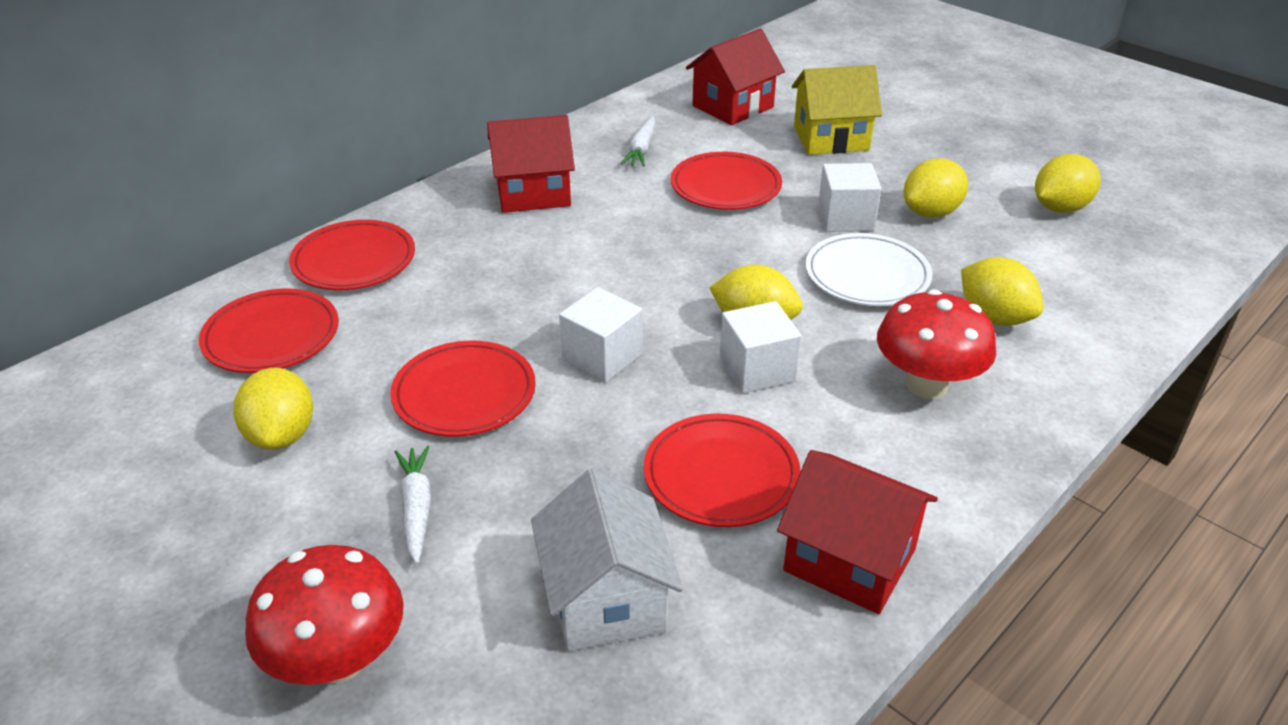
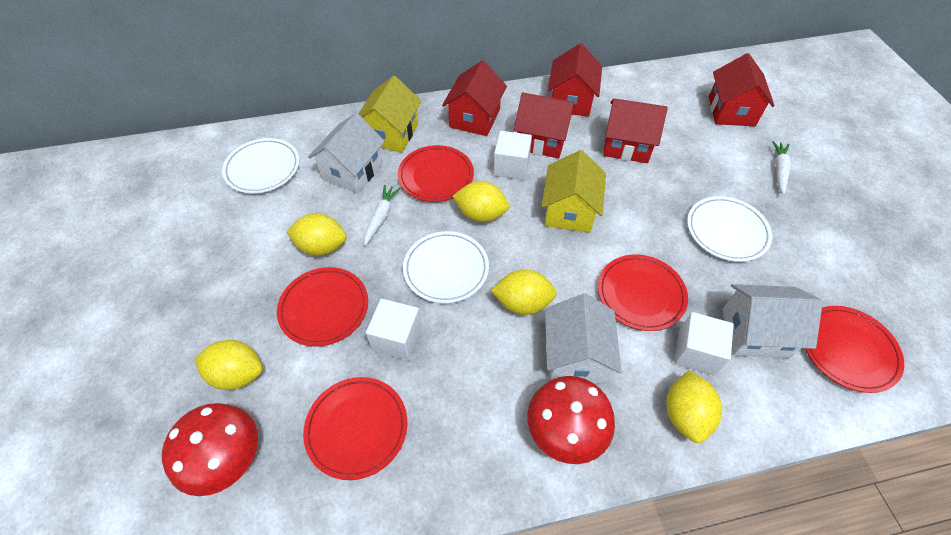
red house: [487,115,575,213] [686,29,785,125] [777,450,938,614] = 3 -> [442,61,507,136] [514,93,575,158] [548,43,602,117] [603,98,668,163] [709,53,775,126] = 5
white house: [531,468,683,651] = 1 -> [308,113,385,193] [545,293,622,384] [722,284,823,358] = 3
white plate: [805,233,933,306] = 1 -> [222,138,300,194] [403,231,489,303] [687,196,772,262] = 3
yellow house: [792,65,882,155] = 1 -> [358,76,421,153] [542,150,606,233] = 2

